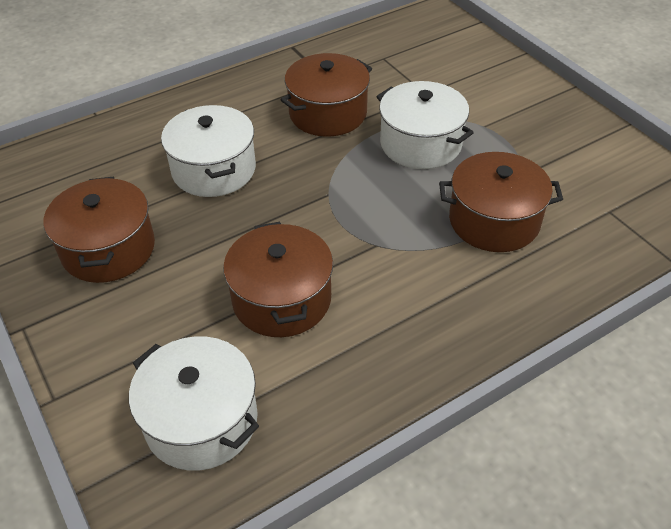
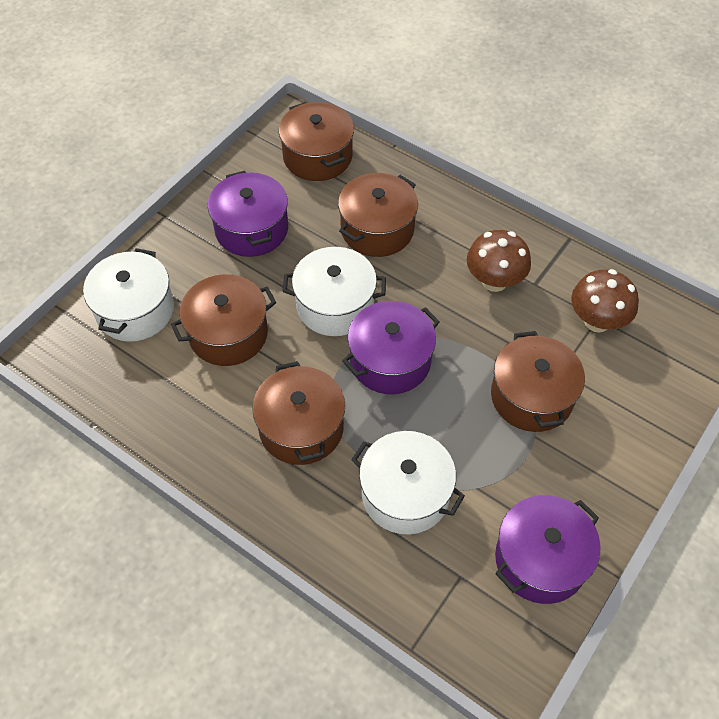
brown mushroom: none = 0 -> [467,230,531,292] [571,269,639,333] = 2
brown pot: [44,177,155,283] [223,222,333,337] [281,53,372,137] [439,152,563,252] = 4 -> [171,274,276,366] [252,361,345,465] [278,102,354,181] [338,173,418,257] [491,331,585,432] = 5
purple pot: none = 0 -> [208,171,288,257] [342,301,440,394] [495,495,601,604] = 3

